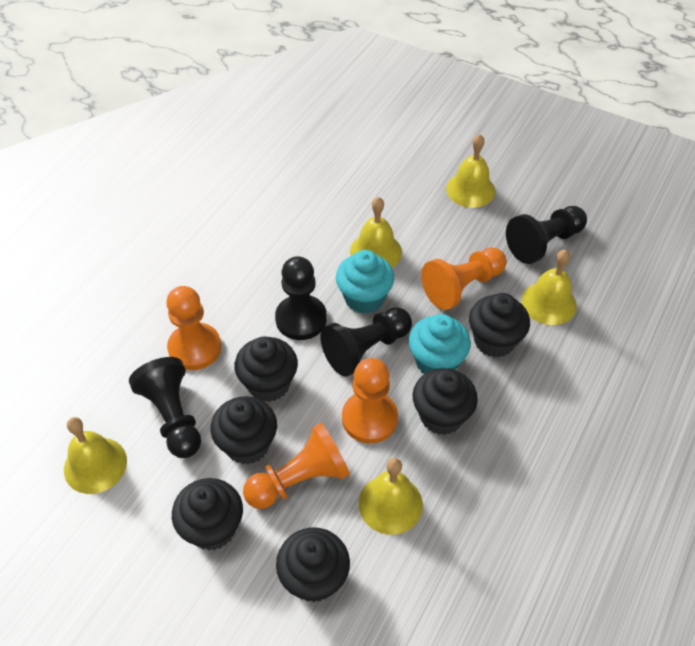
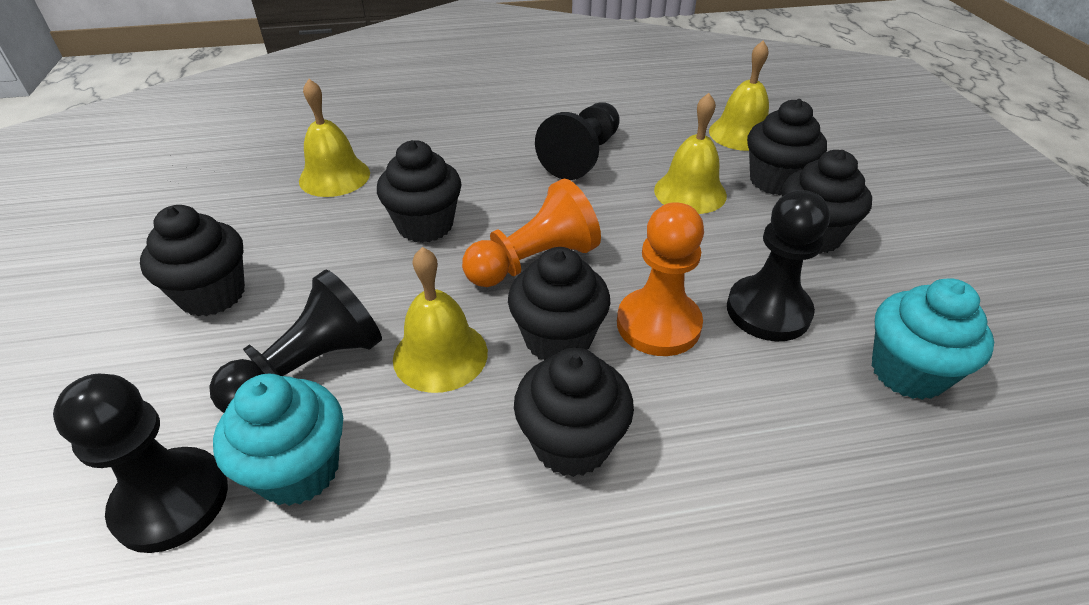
orange pawn: [166,286,221,370] [243,423,350,509] [342,358,398,443] [421,247,507,310] = 4 -> [462,179,601,287] [617,202,704,356] = 2
yellow bell: [64,417,127,494] [350,197,402,268] [359,458,423,535] [446,134,495,208] [521,250,577,325] = 5 -> [299,79,370,197] [393,247,488,393] [654,93,727,214] [709,41,769,151] = 4

